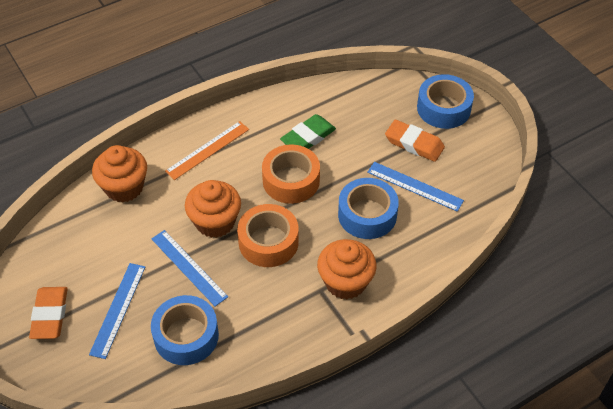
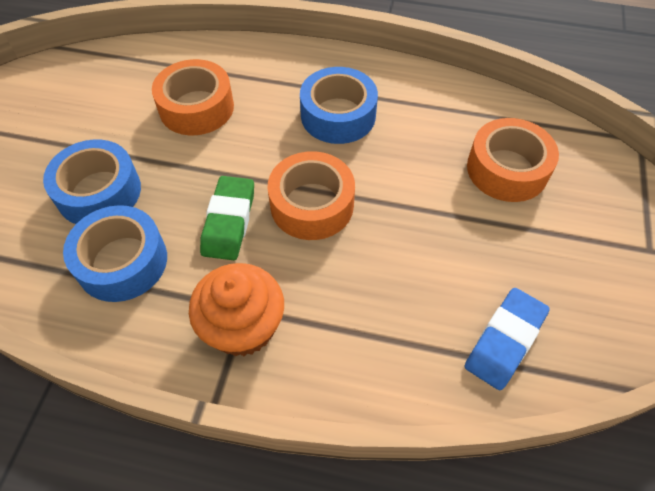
blue eraser: none = 0 -> [465,288,550,390] = 1
blue ruler: [89,263,145,359] [151,230,228,306] [367,162,464,212] = 3 -> none = 0
orange cupcake: [92,145,147,203] [185,180,241,238] [317,239,377,300] = 3 -> [189,263,284,356] = 1
orange eraser: [29,287,68,339] [385,120,445,162] = 2 -> none = 0
orange ruler: [165,121,249,180] = 1 -> none = 0
orange tape: [237,204,299,267] [262,144,320,204] = 2 -> [152,59,234,135] [268,151,355,240] [467,118,559,202] = 3

